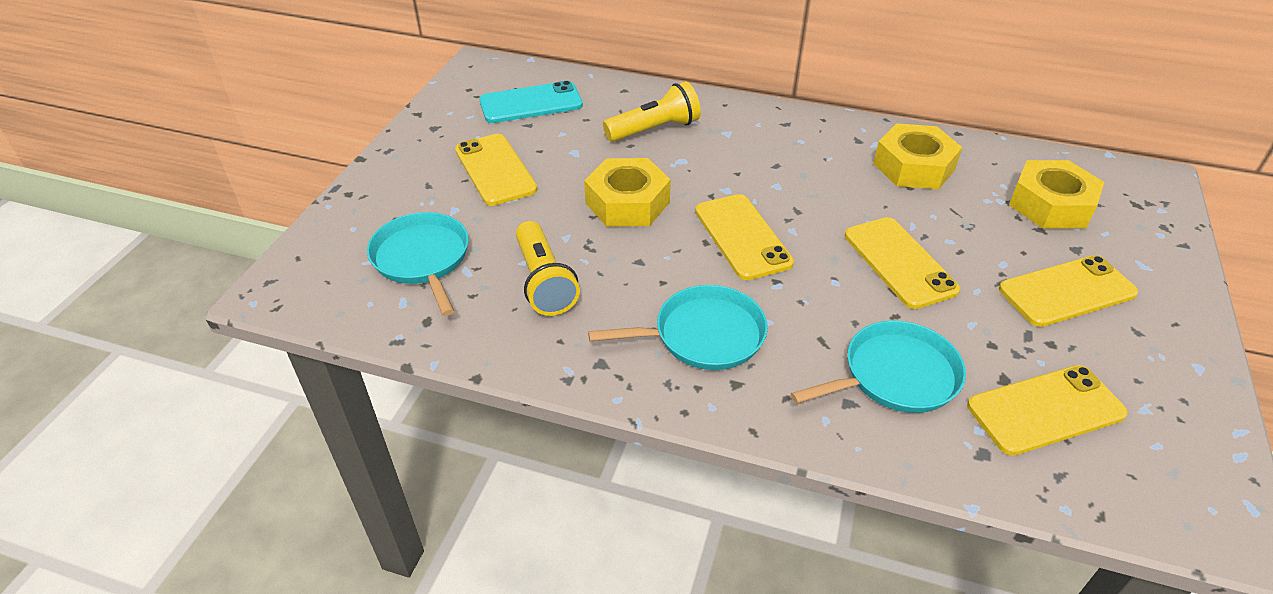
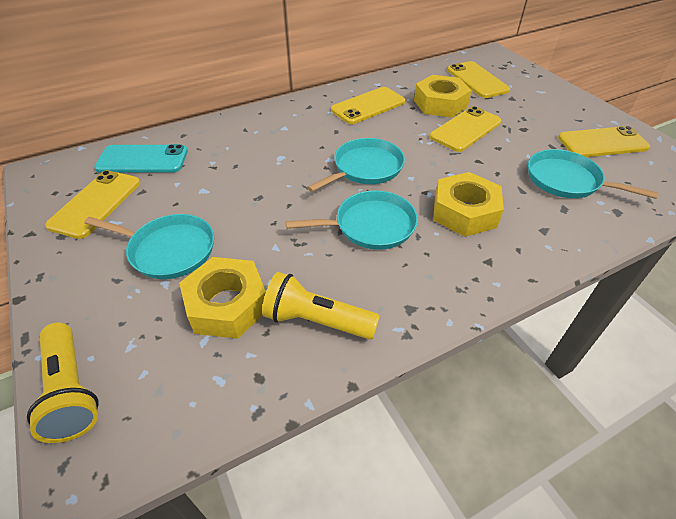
turquoise pan: [367,212,469,316] [588,285,768,370] [791,321,966,413] = 3 -> [84,214,214,279] [286,190,418,250] [307,138,405,192] [528,149,659,199] = 4

